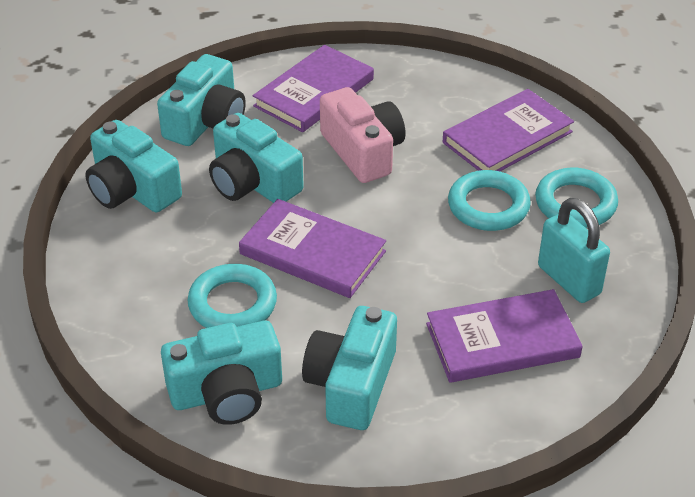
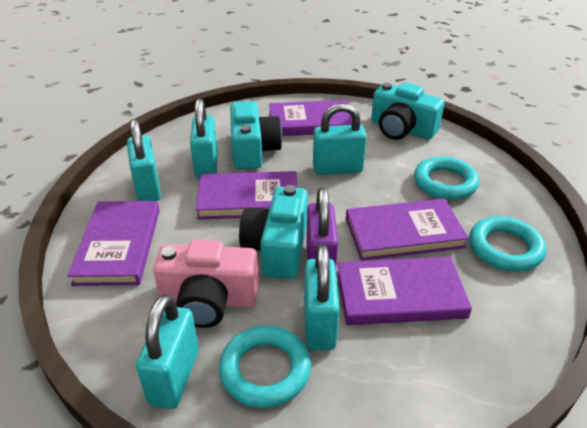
purple book: [239,199,386,298] [253,45,374,132] [426,289,583,383] [443,89,574,171] = 4 -> [67,201,160,286] [196,171,298,219] [269,100,352,136] [337,257,472,325] [346,199,469,261] = 5
purple padlock: none = 0 -> [306,187,338,267] = 1
turquoise camera: [85,120,182,213] [157,54,246,146] [161,321,282,425] [209,113,304,203] [302,306,397,430] = 5 -> [230,101,282,169] [239,185,308,279] [371,82,445,140] = 3
turquoise padlock: [538,198,610,303] = 1 -> [127,119,161,201] [136,294,199,409] [190,98,218,179] [304,244,340,350] [313,103,367,175] = 5

